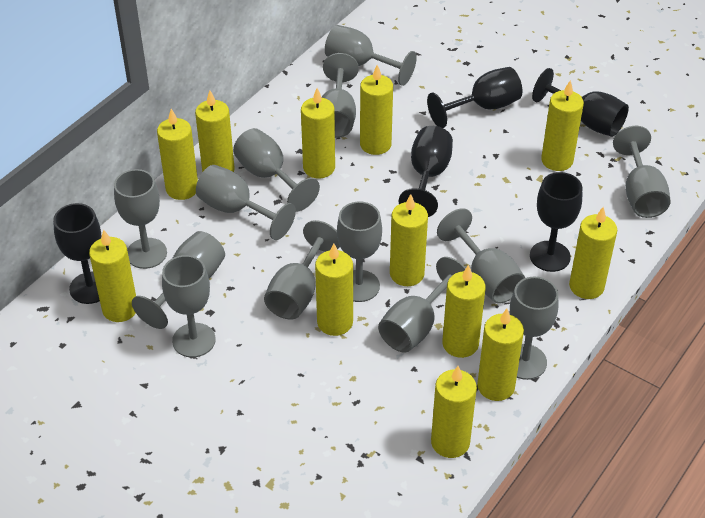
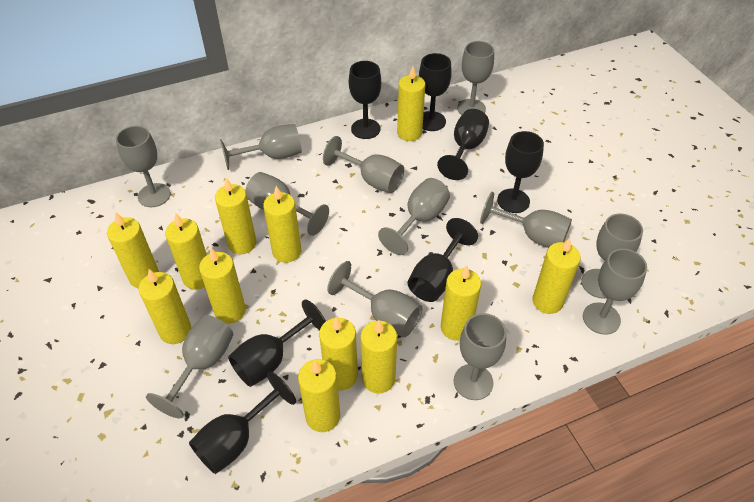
black goblet: [53,203,101,304] [399,126,453,217] [427,67,523,128] [530,172,582,272] [532,68,629,137] = 5 -> [189,371,296,474] [228,299,326,387] [349,61,381,139] [407,218,478,302] [419,53,452,131] [437,109,489,180] [497,131,544,213] = 7
grey goblet: [114,169,167,269] [132,231,225,329] [162,255,216,358] [196,165,296,240] [233,128,320,212] [264,220,340,320] [322,53,359,138] [325,25,417,86] [337,201,382,302] [378,257,466,353] [437,208,525,304] [510,277,558,380] [613,126,671,218] = 13 -> [116,126,171,207] [146,315,233,418] [220,124,302,170] [245,172,329,236] [323,136,404,193] [327,262,423,337] [378,178,450,255] [454,313,506,400] [457,41,494,115] [480,192,572,248] [582,213,643,298] [583,249,647,335] = 12

